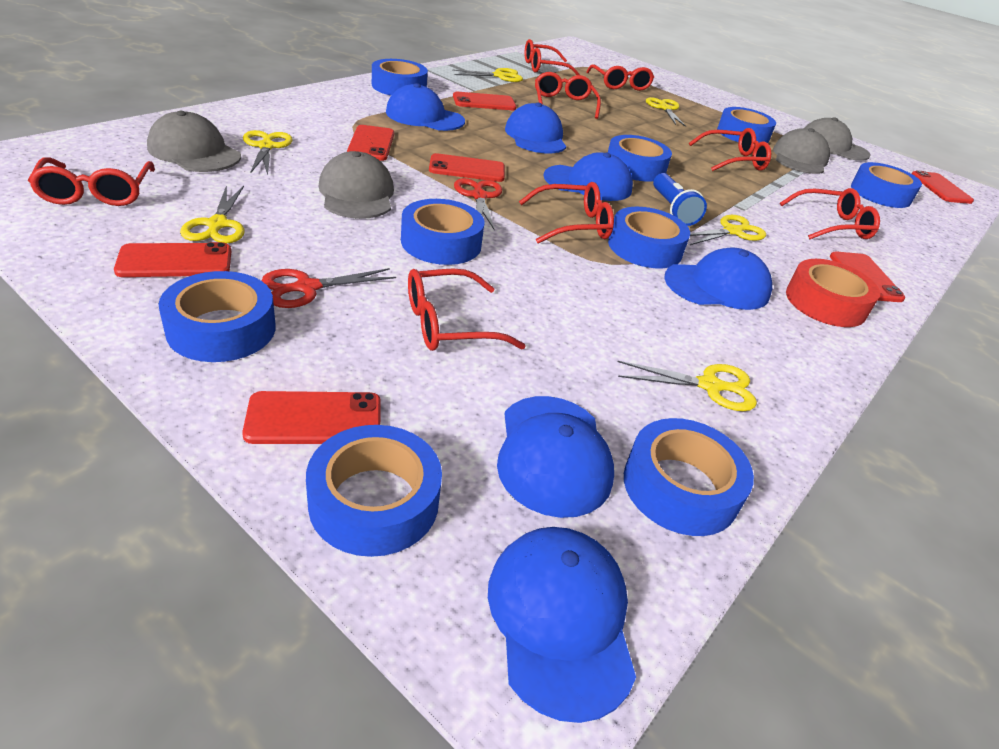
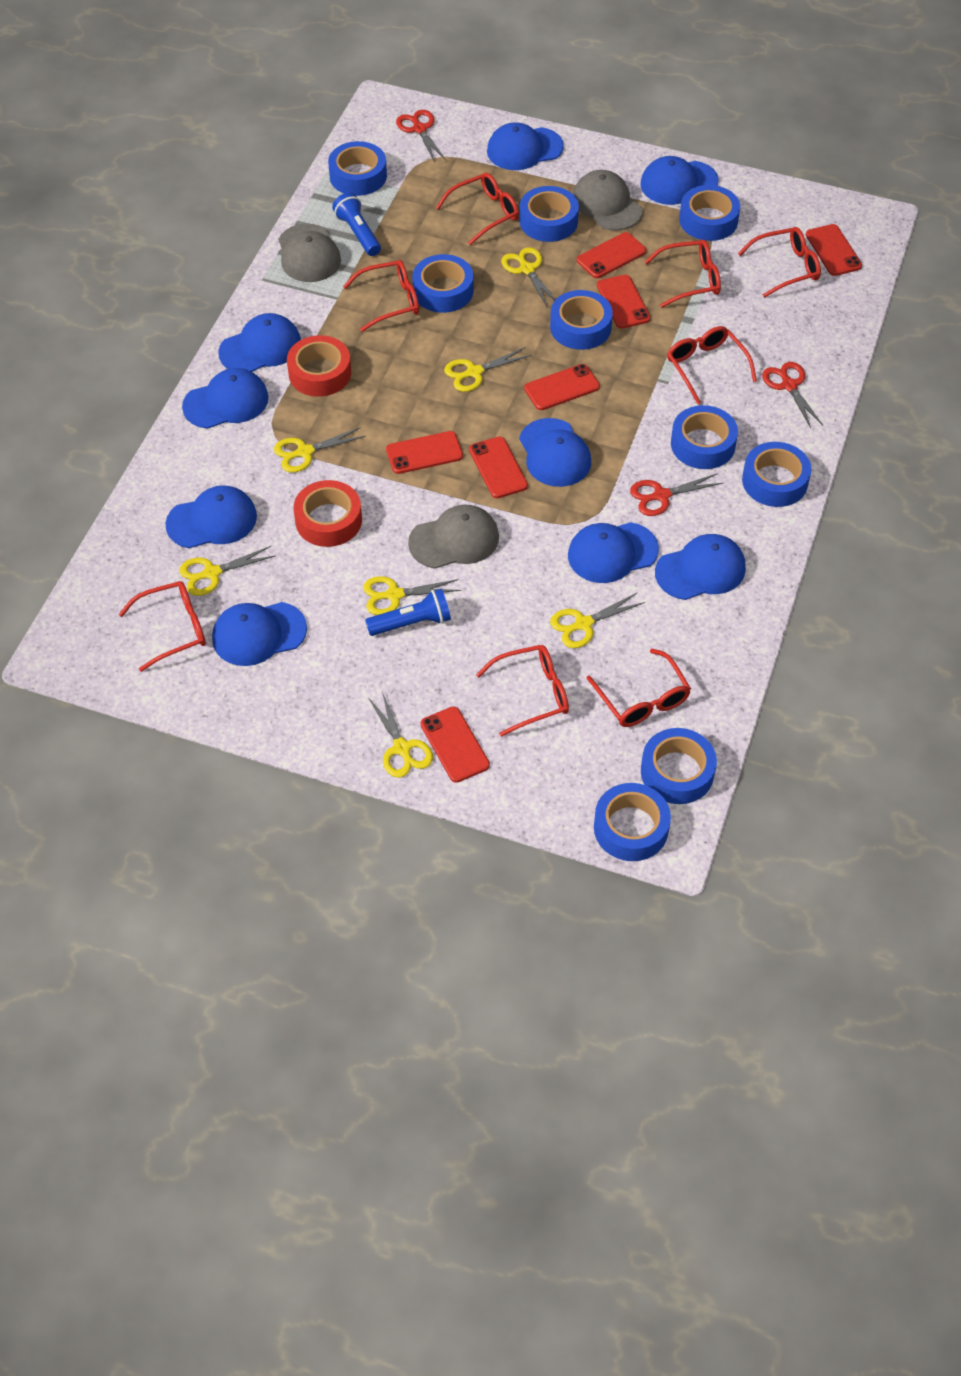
blue cap: [386,83,465,131] [488,527,636,723] [497,396,614,518] [505,103,566,153] [543,152,633,201] [665,247,772,310] = 6 -> [165,485,257,548] [182,368,268,429] [212,602,307,666] [218,313,301,372] [487,122,564,170] [519,418,591,487] [568,522,659,583] [640,156,719,205] [655,534,746,600] = 9
blue flashlight: [653,173,707,226] = 1 -> [332,192,381,256] [365,589,451,636] = 2
grey cap: [147,111,241,172] [319,151,394,219] [773,128,830,174] [804,117,870,161] = 4 -> [278,224,341,282] [408,505,499,569] [573,170,642,231] = 3
red scissors: [262,268,396,308] [454,178,502,230] = 2 -> [396,110,446,163] [630,473,723,516] [762,362,823,428] = 3
red tape: [786,259,880,327] = 1 -> [287,335,351,397] [294,480,362,547] = 2
yellow scissors: [180,186,244,243] [243,130,292,175] [452,68,523,82] [618,361,757,411] [646,97,686,127] [690,215,766,245] = 6 -> [179,546,276,596] [274,427,366,472] [363,576,461,615] [368,691,433,778] [444,347,531,392] [501,247,556,306] [550,592,645,648] = 7

